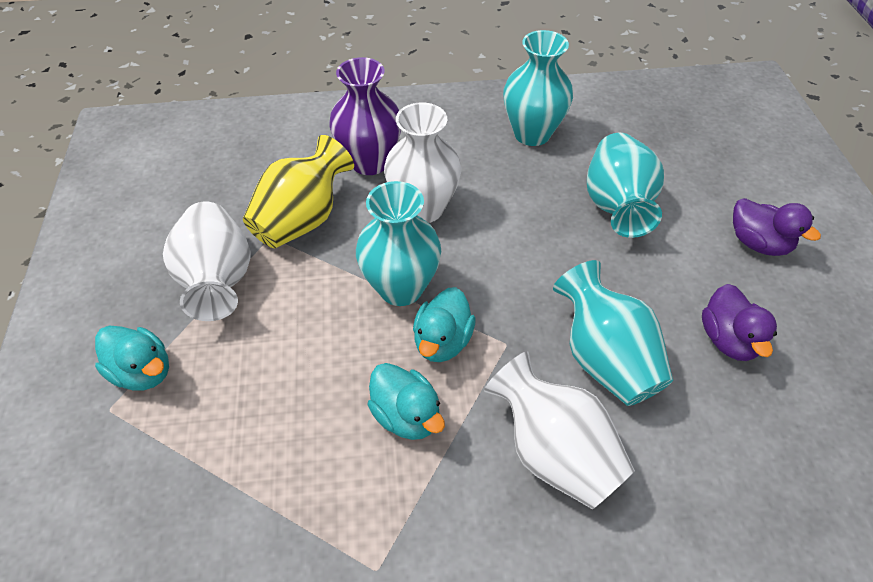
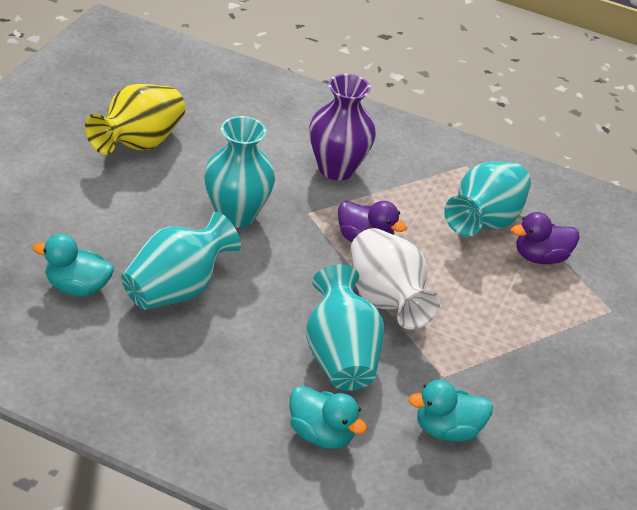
white vase: [163,202,251,321] [384,102,461,223] [484,351,635,509] = 3 -> [350,228,440,329] = 1

